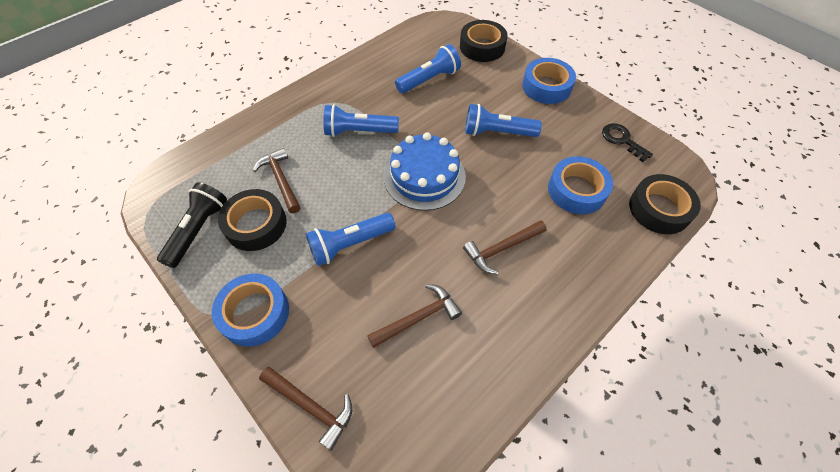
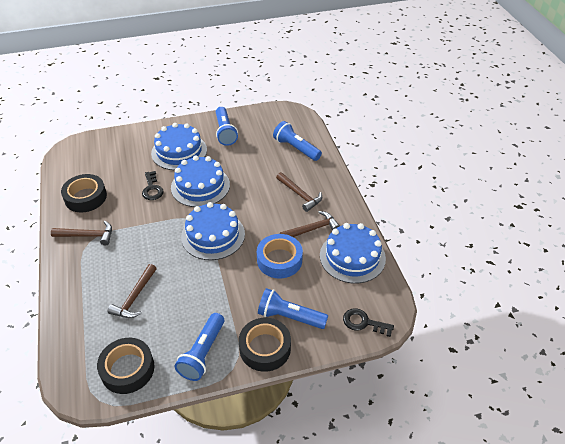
black flashlight: [157,182,227,268] = 1 -> none = 0
black key: [602,123,653,162] = 1 -> [142,171,164,200] [343,308,394,337] = 2
blue cake: [384,132,466,211] = 1 -> [151,123,207,170] [171,156,230,207] [181,202,245,260] [320,223,386,283] = 4
blue tape: [212,273,289,347] [522,58,576,104] [548,156,613,214] = 3 -> [257,234,303,279] = 1

